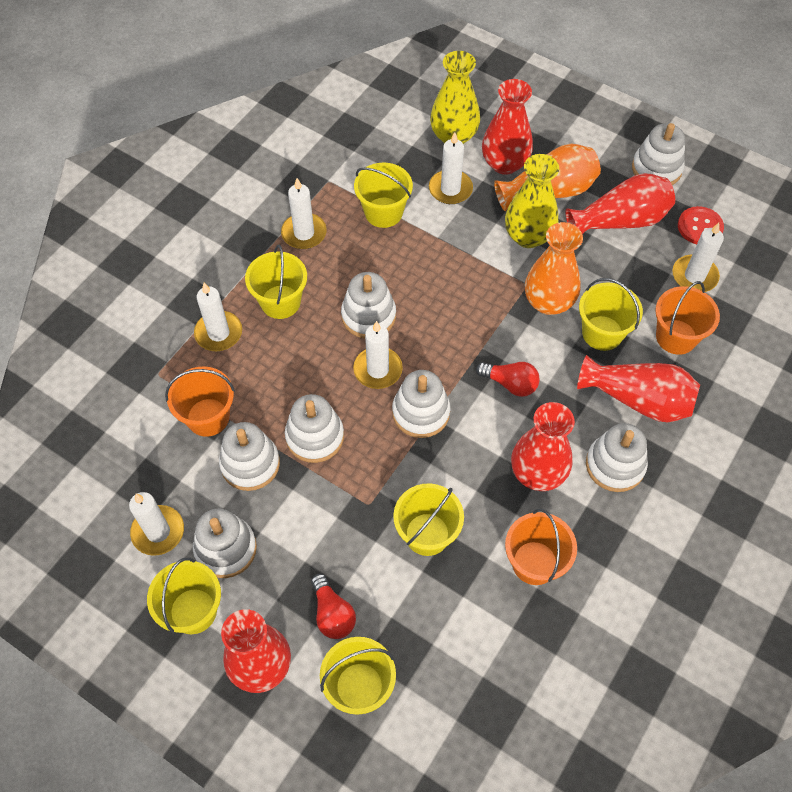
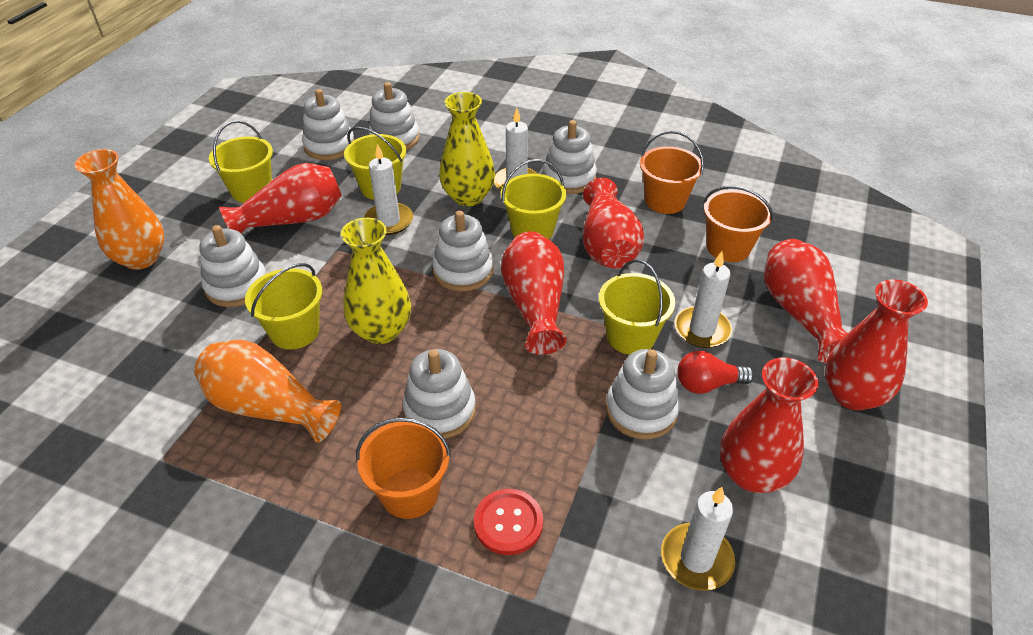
red light bulb: [311,574,356,639] [476,362,540,397] = 2 -> [677,351,754,394] = 1
red vase: [221,609,291,693] [482,79,533,175] [511,402,575,491] [566,173,675,234] [577,355,700,422] = 5 -> [219,163,342,233] [501,231,567,355] [583,178,644,269] [720,358,818,493] [764,239,848,363] [825,279,928,411] = 6
white candle: [129,492,184,556] [194,283,242,351] [281,178,327,249] [353,321,403,389] [429,132,473,204] [672,223,724,292] = 6 -> [364,144,413,235] [494,108,537,191] [661,487,735,591] [674,251,732,348] = 4
yellow bucket: [147,558,221,634] [245,245,307,319] [320,637,396,715] [354,163,413,228] [393,483,464,556] [579,278,643,351] = 6 -> [209,120,273,203] [245,263,322,350] [344,127,406,200] [501,159,566,239] [599,259,675,355] = 5

